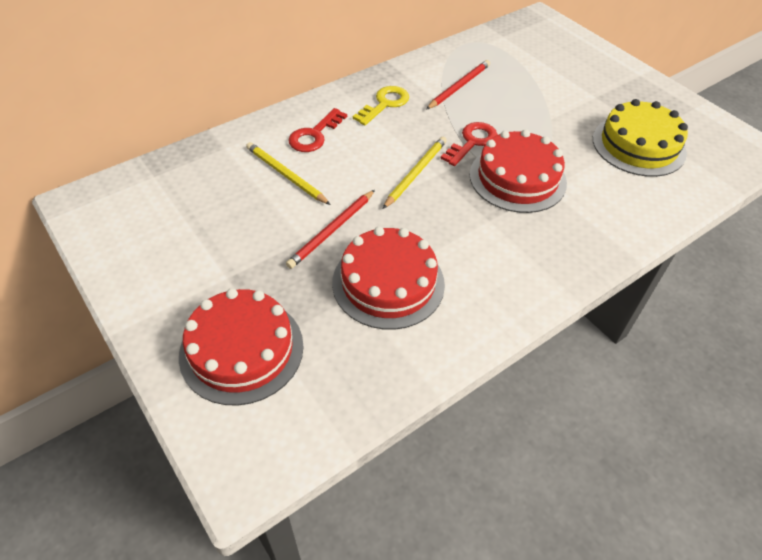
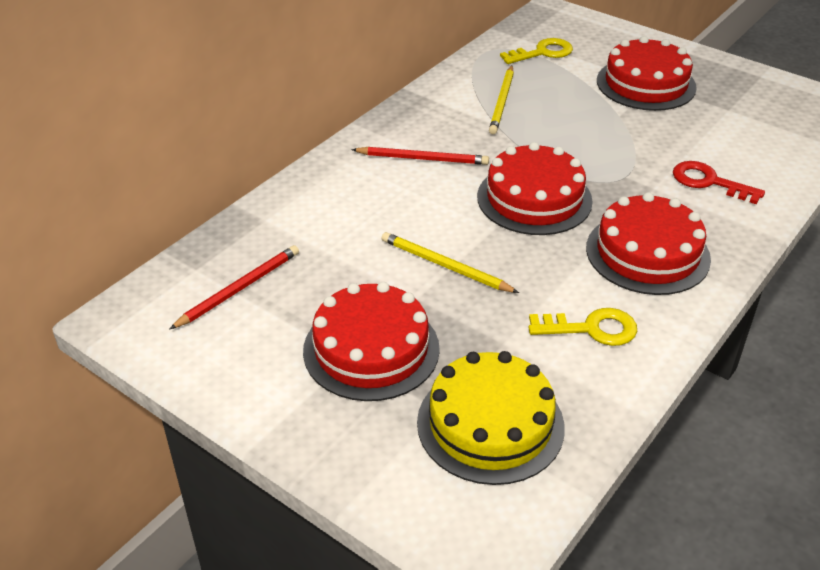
red cake: [179,288,304,406] [332,227,445,330] [470,129,567,213] = 3 -> [303,282,440,401] [477,142,593,235] [586,192,711,295] [597,36,697,111] = 4
red key: [288,108,347,152] [441,122,498,166] = 2 -> [673,161,765,204] = 1
yellow key: [353,86,409,125] = 1 -> [500,38,573,64] [529,308,637,346] = 2

